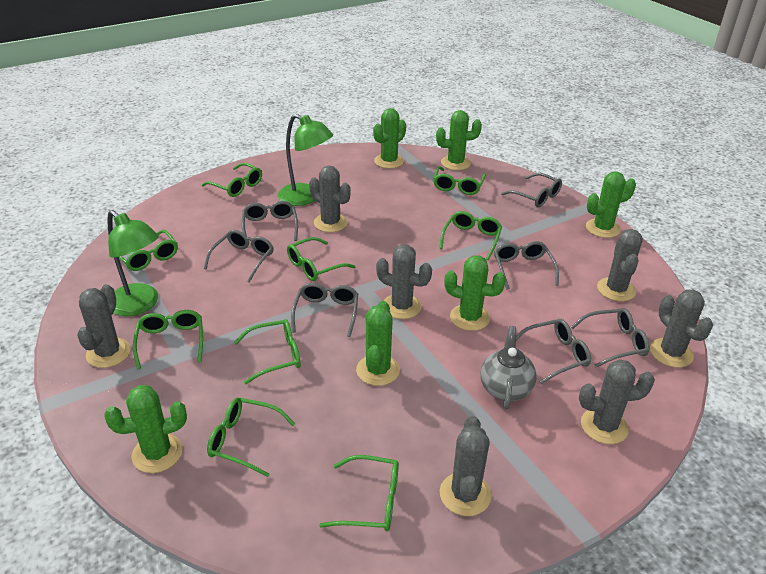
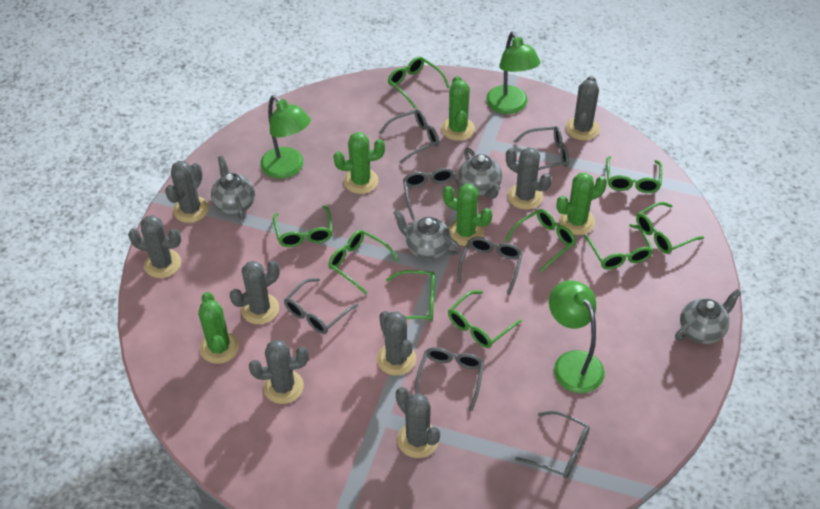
green cactus: [104,385,187,473] [356,301,400,386] [373,108,406,169] [436,110,482,170] [444,255,506,331] [586,171,636,238] = 6 -> [198,292,239,364] [333,132,385,194] [441,76,475,141] [443,184,492,246] [556,173,607,235] = 5
green lamp: [107,210,159,316] [278,114,333,206] = 2 -> [260,95,311,179] [486,32,540,114] [549,280,605,393] = 3
grey cactus: [77,284,131,368] [309,165,351,232] [376,245,432,319] [440,416,491,516] [579,359,655,444] [597,229,643,301] [650,289,713,368] = 7 -> [128,215,181,278] [165,161,209,223] [230,260,280,324] [249,340,309,404] [377,311,416,376] [396,387,440,458] [506,147,552,210] [566,76,599,140] = 8
grey teapot: [480,326,537,409] = 1 -> [211,155,255,220] [393,209,461,260] [459,148,502,199] [675,289,741,344] = 4

